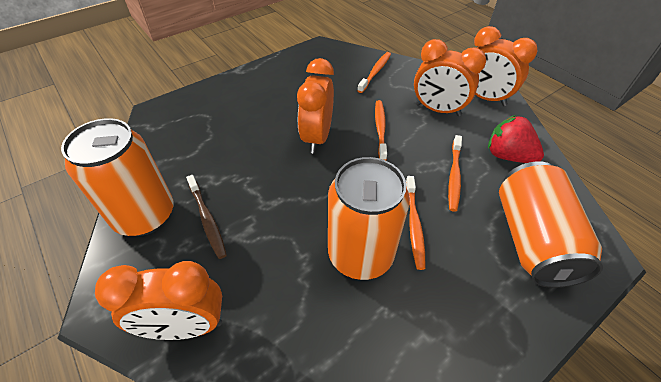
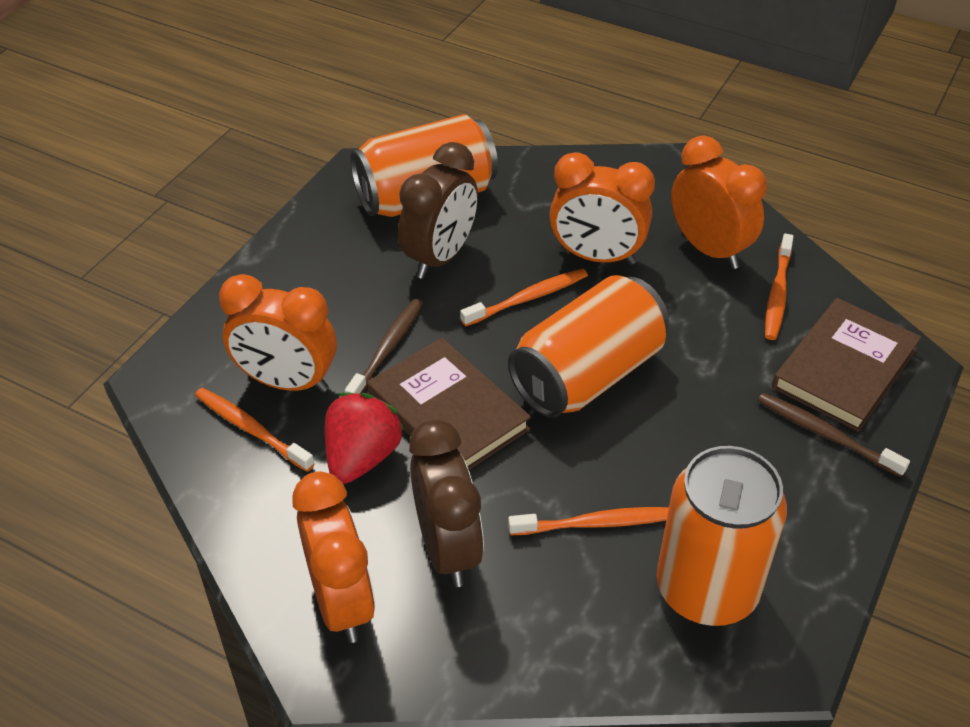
brown book: none = 0 -> [367,338,531,470] [772,298,921,432] = 2
brown clock: none = 0 -> [398,142,478,279] [409,419,484,587] = 2
brown toothbrush: [186,175,227,259] = 1 -> [344,299,423,394] [758,393,910,477] = 2

